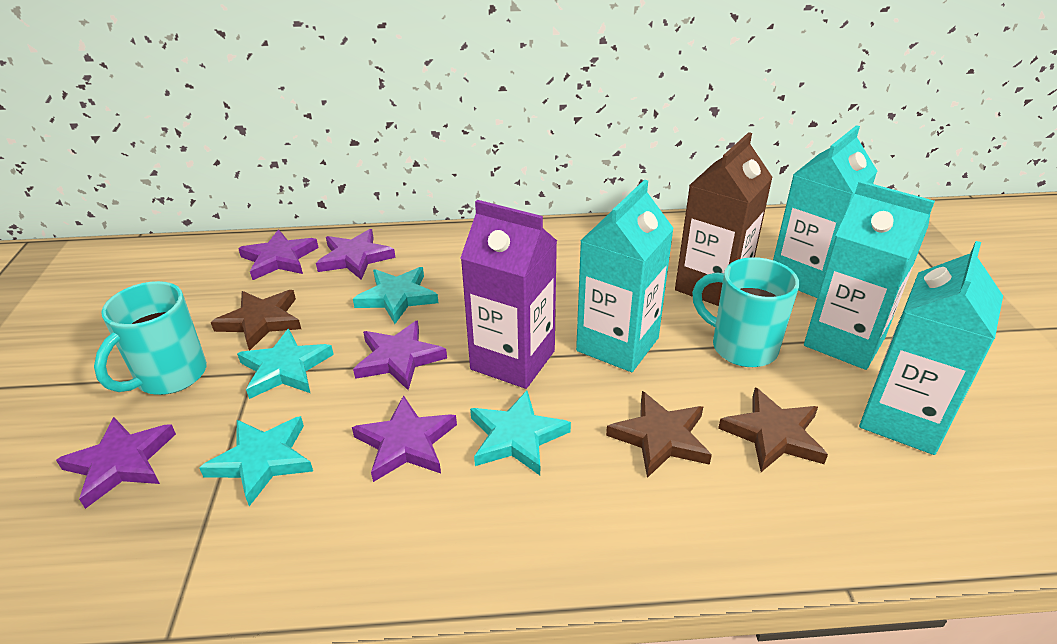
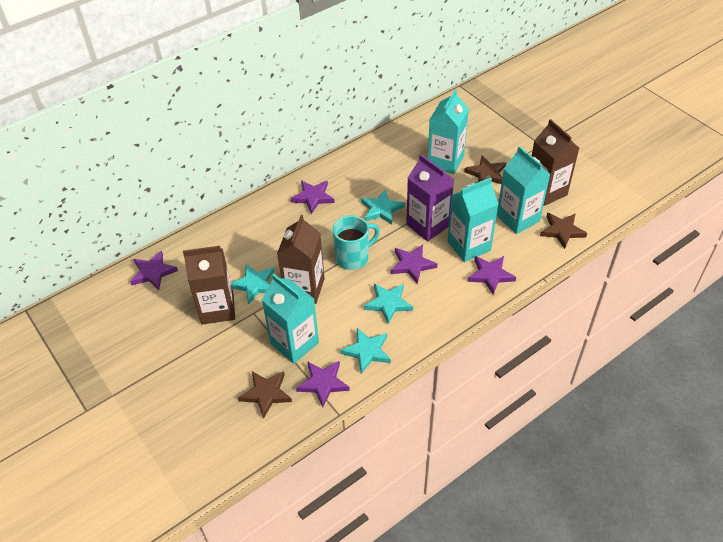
brown carton: [675,132,773,306] = 1 -> [183,246,235,325] [277,215,325,304] [532,119,579,206] = 3
turquoise mug: [94,281,207,395] [692,257,799,367] = 2 -> [333,216,380,270] = 1

